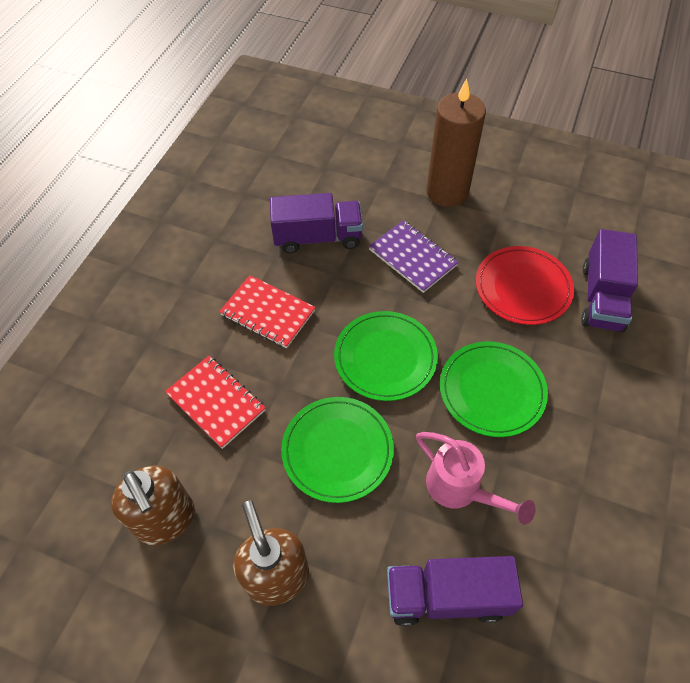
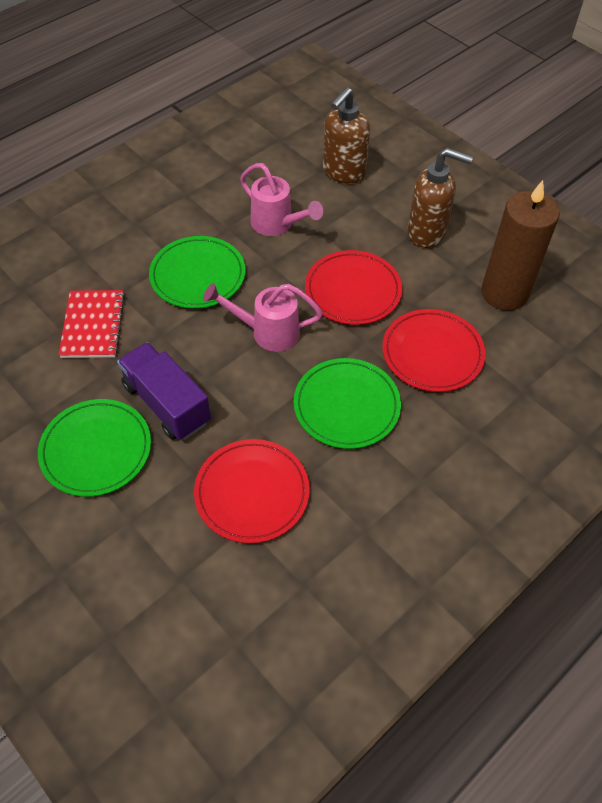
pink watering can: [416,432,536,525] = 1 -> [203,283,323,352] [240,163,323,236] = 2
purple notebook: [369,220,459,293] = 1 -> none = 0
purple truck: [270,193,363,254] [387,556,523,626] [581,229,638,332] = 3 -> [117,342,211,440] = 1
red notebook: [165,356,266,449] [219,275,316,348] = 2 -> [59,290,125,358] = 1
red plate: [476,246,574,325] = 1 -> [194,439,310,543] [305,250,402,325] [382,309,486,392] = 3

